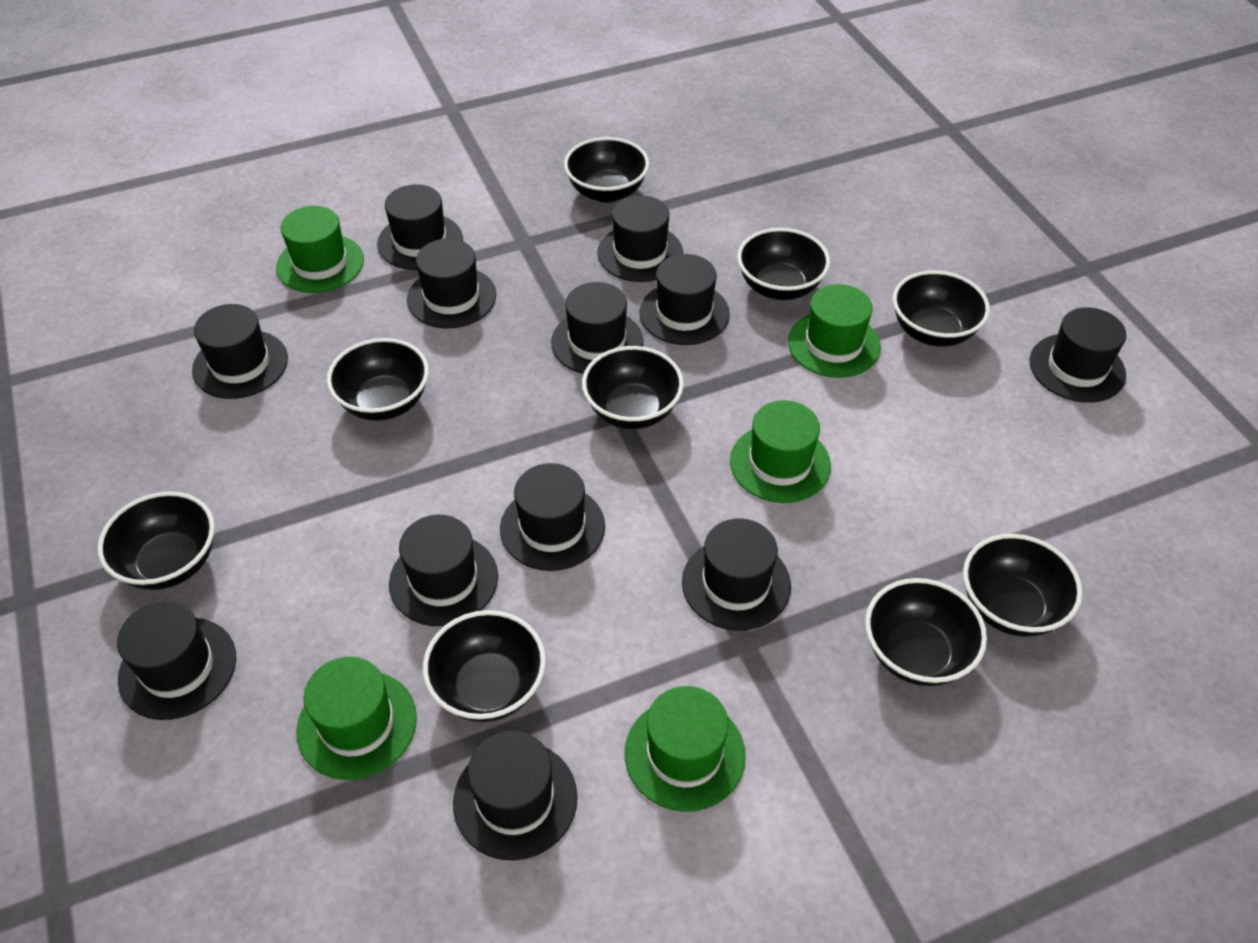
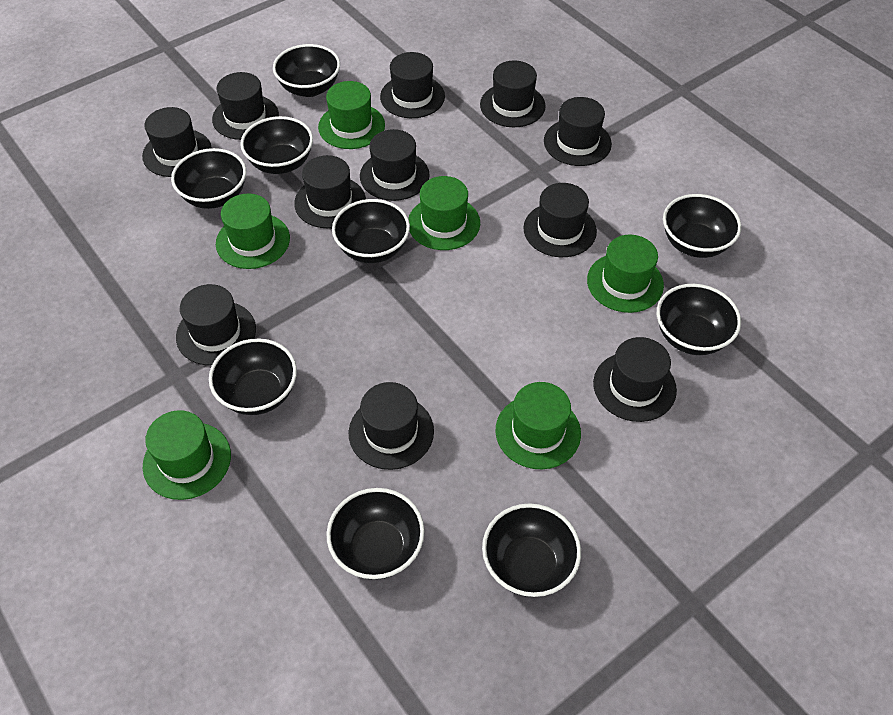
black hat: [117,601,236,720] [192,304,288,399] [377,184,463,270] [389,515,498,626] [407,239,496,328] [453,731,577,861] [500,463,605,571] [551,282,643,374] [597,196,683,282] [639,254,730,345] [682,518,791,631] [1030,307,1126,403] = 12 -> [142,107,211,177] [176,284,256,366] [212,72,279,140] [294,155,366,228] [349,382,434,470] [360,129,430,201] [380,52,445,118] [480,60,546,127] [523,183,597,257] [544,97,612,166] [593,337,677,422] = 11
green hat: [276,206,364,293] [296,657,417,780] [625,686,746,812] [730,400,831,503] [788,284,881,378] = 5 -> [143,410,231,500] [216,194,290,269] [318,81,385,149] [408,176,480,250] [496,382,581,469] [587,235,664,313] = 6

